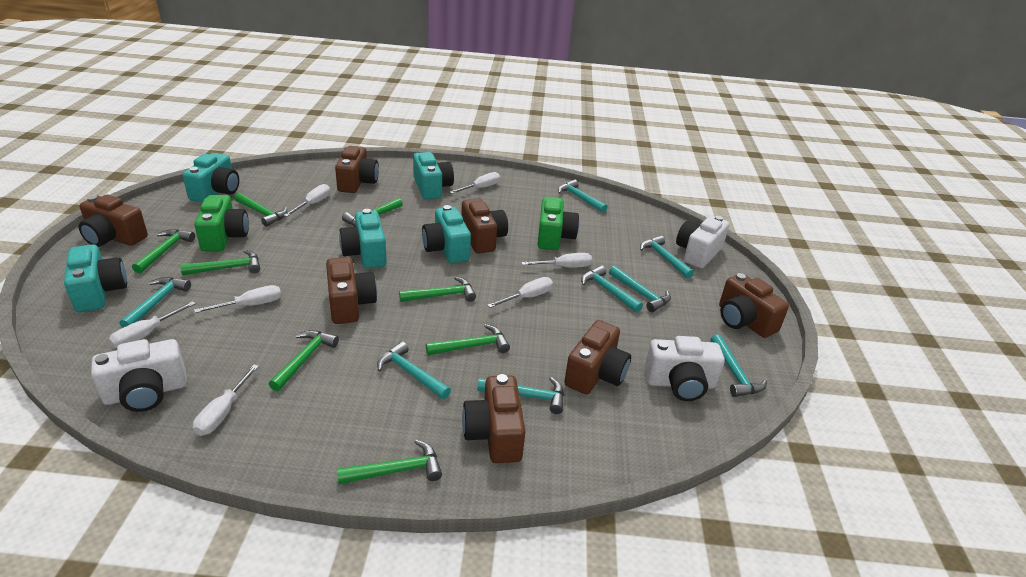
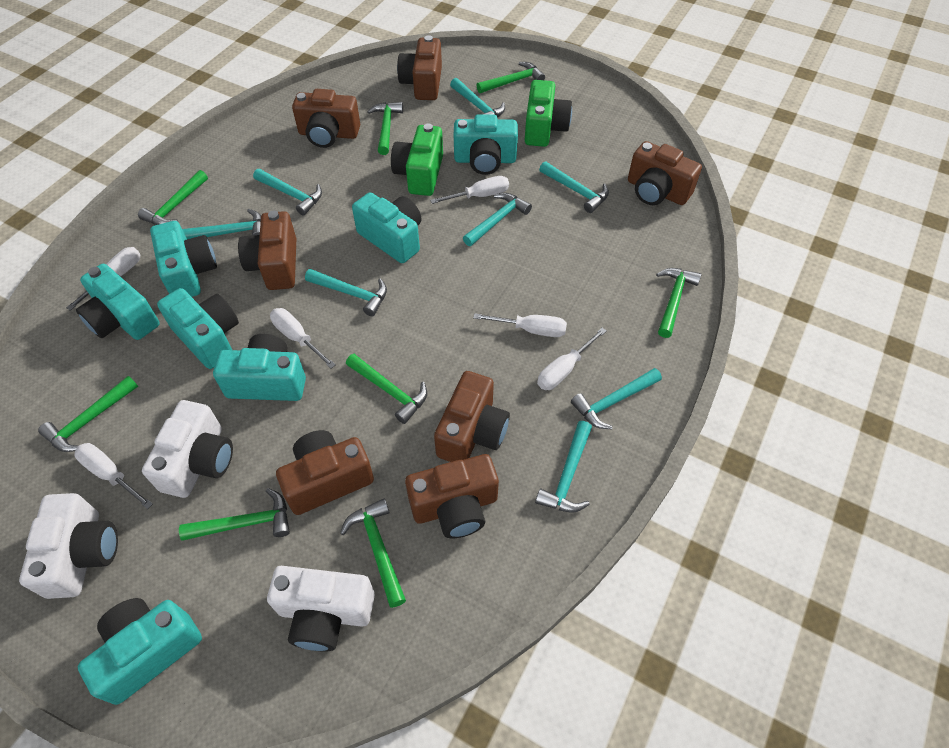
turquoise camera: [64,244,127,312] [182,153,239,203] [339,209,387,269] [413,152,454,199] [422,205,471,263] = 5 -> [76,264,160,340] [78,598,202,705] [150,221,217,297] [157,288,239,369] [213,334,306,401] [352,193,421,263] [454,114,518,175] = 7
white screwdriver: [108,301,195,348] [193,365,259,436] [194,285,281,313] [284,184,330,217] [450,172,500,194] [487,277,553,308] [521,253,592,268] = 7 -> [66,247,140,311] [74,443,153,509] [270,308,336,368] [430,176,509,204] [473,313,567,337] [537,328,606,390] = 6

